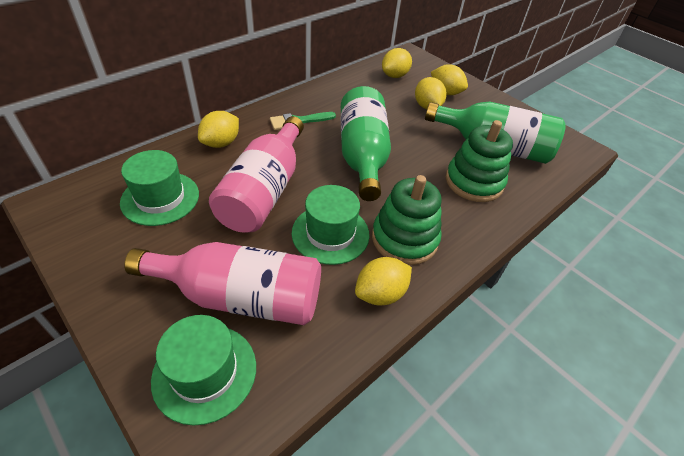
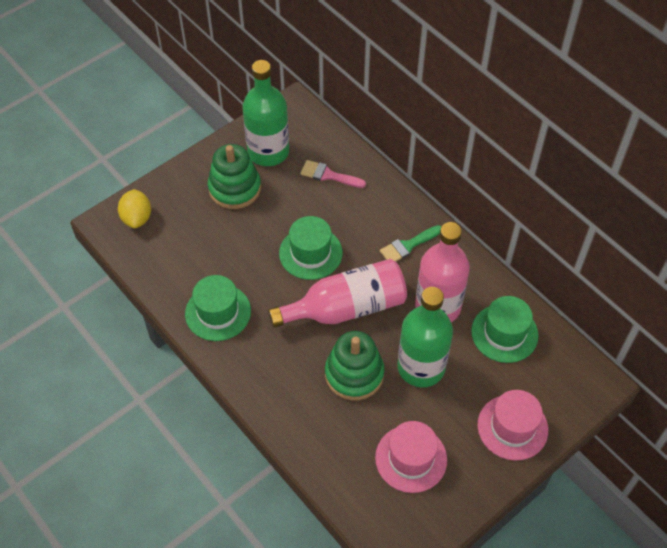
pink brush: none = 0 -> [300,160,366,188] = 1
pink hat: none = 0 -> [375,421,447,493] [477,390,548,461] = 2
yellow lemon: [198,111,239,148] [355,257,412,306] [382,48,412,78] [415,77,446,109] [431,64,468,95] = 5 -> [118,189,151,228] = 1

